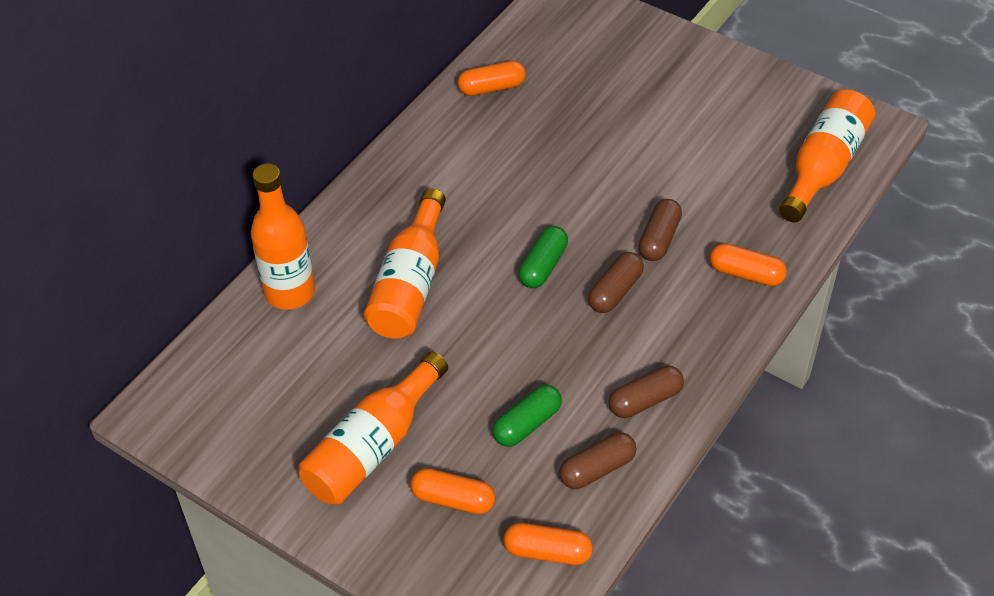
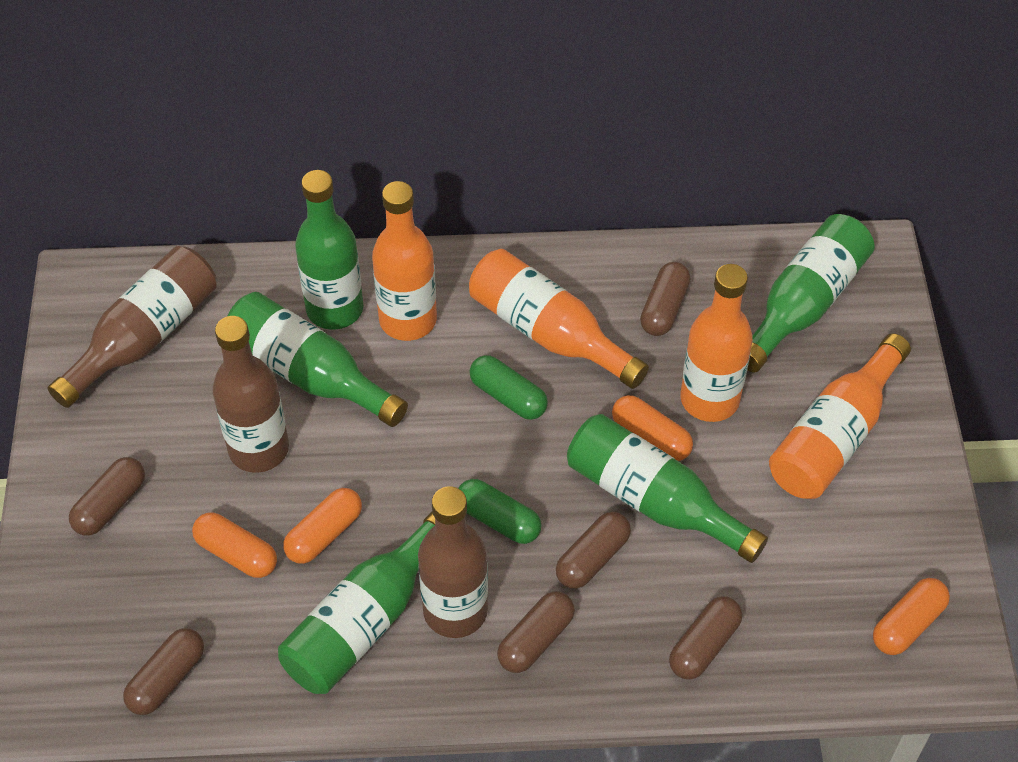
brown bottle: none = 0 -> [48,246,217,408] [212,316,289,473] [418,486,488,638] = 3
brown capsule: [559,432,636,489] [588,252,644,313] [609,366,684,418] [638,199,682,261] = 4 -> [69,457,145,536] [123,628,204,715] [497,591,575,673] [556,512,631,589] [640,262,690,336] [669,596,742,679] = 6
green bottle: none = 0 -> [227,292,408,427] [278,512,435,694] [295,170,363,330] [567,414,768,563] [747,214,875,372] = 5

